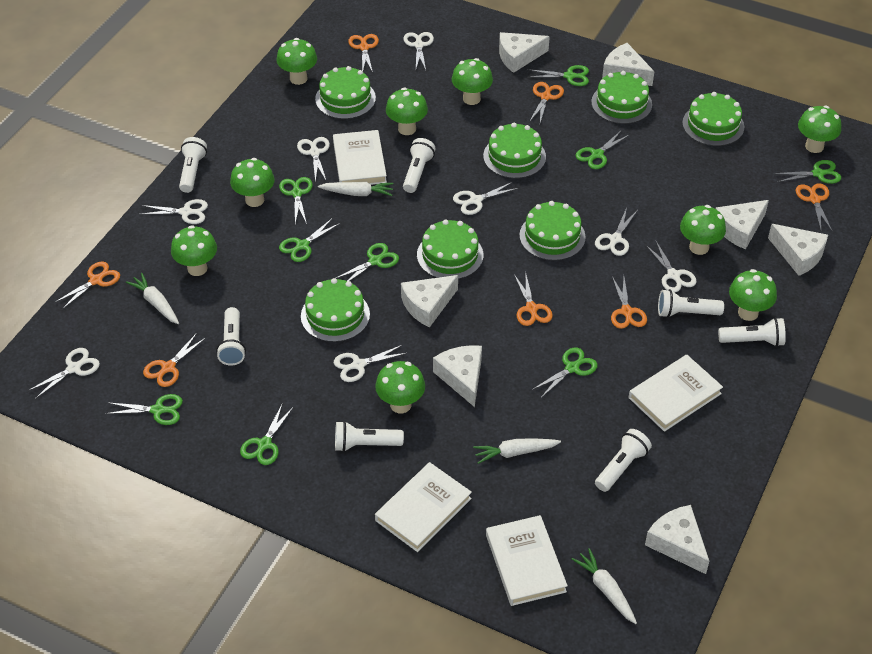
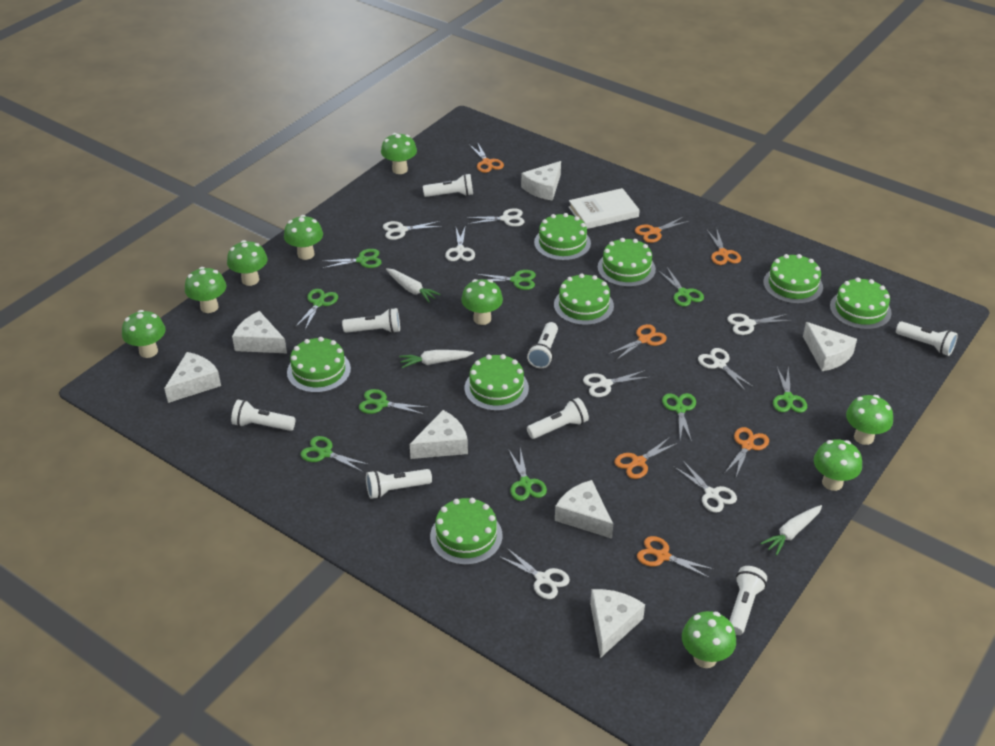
green cake: [301,278,370,342] [315,66,376,119] [417,219,483,279] [483,123,546,178] [519,201,586,261] [591,71,652,124] [682,92,744,146] = 7 -> [287,337,351,393] [430,498,503,565] [465,354,529,411] [534,213,591,261] [554,273,614,325] [598,238,656,287] [763,254,823,304] [830,278,892,330] = 8
white book: [333,130,387,185] [375,462,472,552] [486,515,568,606] [629,355,723,432] = 4 -> [569,188,640,229] = 1
white carrot: [126,273,179,324] [318,182,393,196] [473,439,561,464] [572,548,637,624] = 4 -> [386,268,441,303] [399,350,474,368] [760,505,822,556] = 3
white flashlight: [179,137,207,193] [216,307,246,365] [335,421,404,452] [403,138,436,193] [595,429,652,492] [658,289,724,318] [718,318,786,347] = 7 -> [231,400,296,431] [342,308,400,333] [366,469,432,499] [423,174,473,197] [527,322,558,368] [527,398,589,439] [729,566,767,635] [896,321,958,356] = 8

